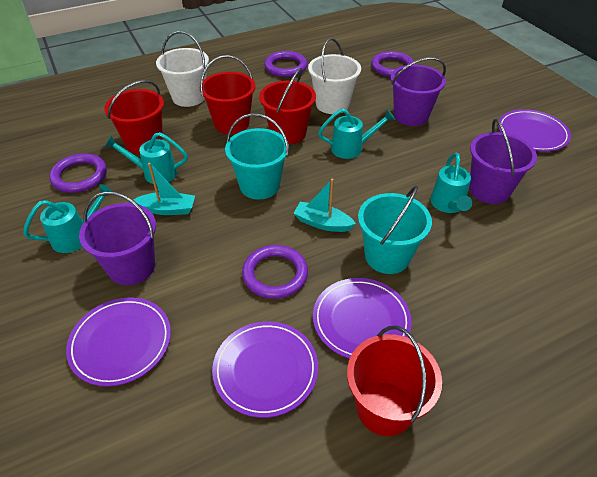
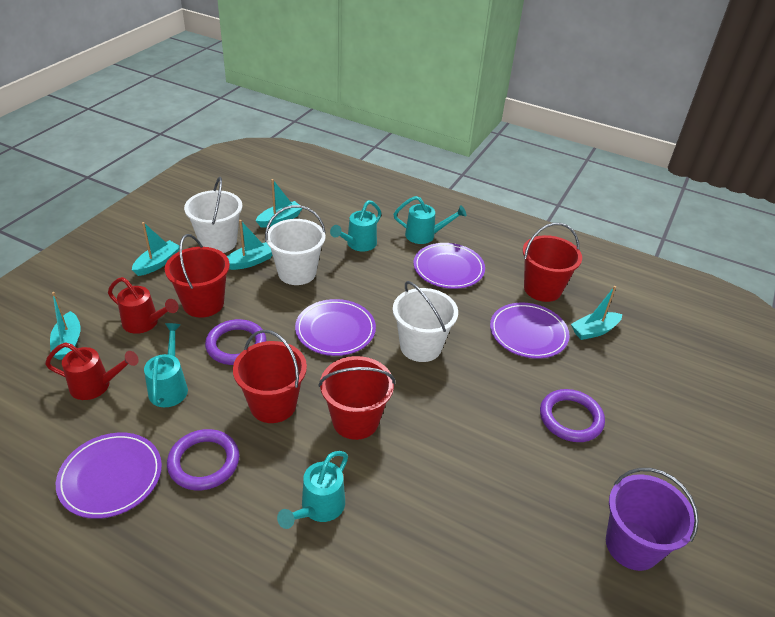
purple bucket: [79,191,156,285] [391,57,446,126] [469,119,537,204] = 3 -> [606,468,699,571] = 1
purple ring: [49,153,107,193] [242,245,308,299] [264,51,307,77] [371,51,415,77] = 4 -> [167,429,239,491] [205,319,267,365] [540,389,605,442] = 3
red watering can: none = 0 -> [45,342,139,400] [108,277,179,334] = 2
turquoise boat: [133,163,195,215] [293,179,356,232] = 2 -> [50,292,81,360] [132,222,179,276] [227,220,272,270] [256,179,303,227] [571,286,622,340] = 5
turquoise bucket: [225,113,289,200] [358,186,432,274] = 2 -> none = 0
white bucket: [156,31,209,107] [308,38,361,114] = 2 -> [184,177,242,253] [265,205,326,285] [393,281,458,362] = 3

